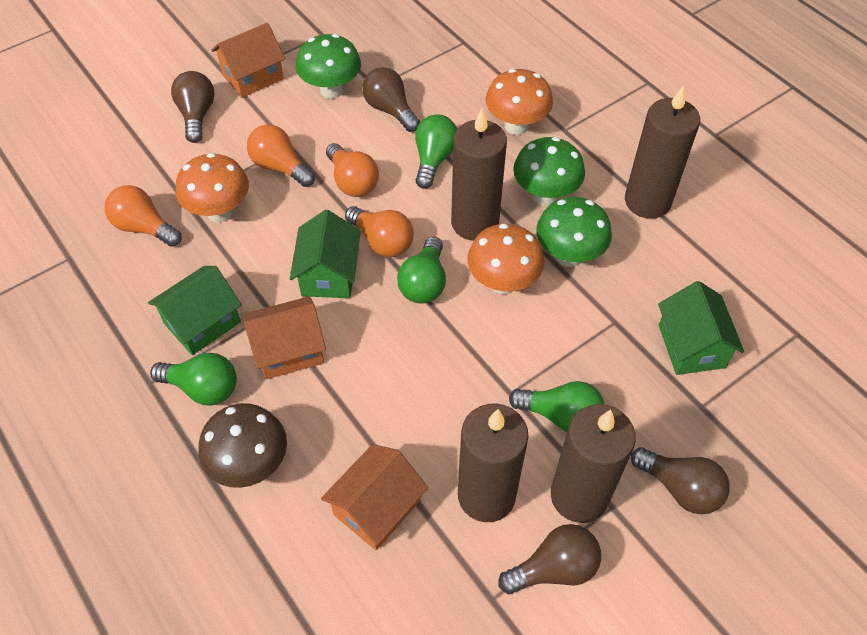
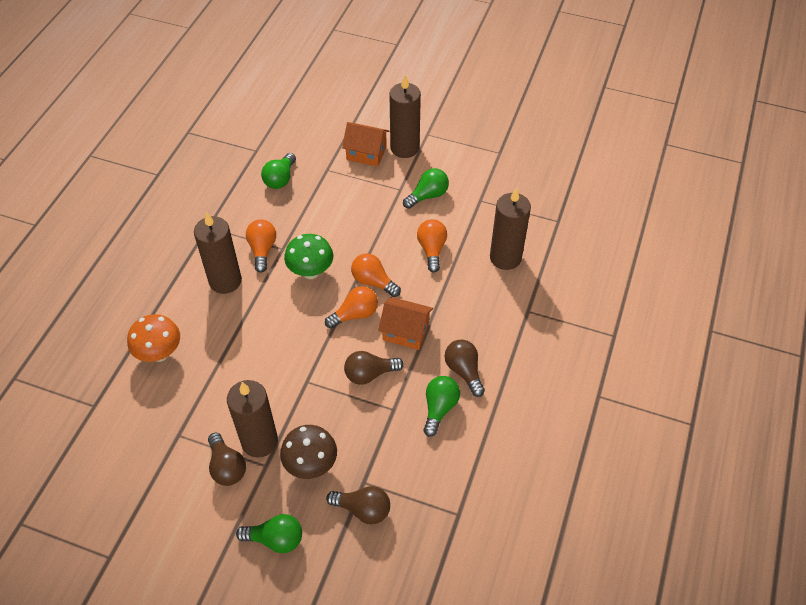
green house: [148,266,242,355] [290,210,361,298] [658,281,744,375] = 3 -> none = 0
green mushroom: [296,34,361,99] [513,137,585,205] [536,197,612,267] = 3 -> [284,234,333,279] = 1
orange house: [211,23,285,98] [243,296,326,379] [321,444,428,550] = 3 -> [342,122,389,167] [378,297,433,350] = 2
orange mushroom: [176,153,249,222] [468,223,544,294] [486,69,553,135] = 3 -> [127,314,180,362] = 1

